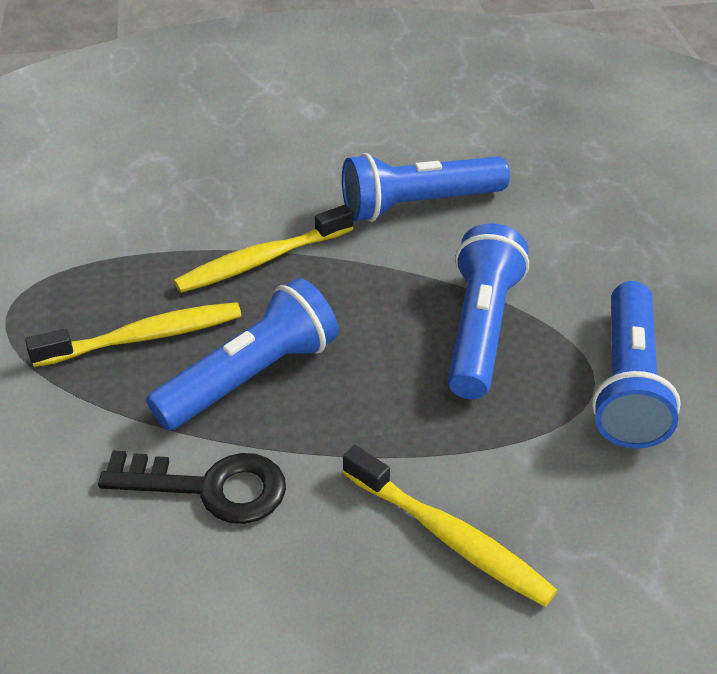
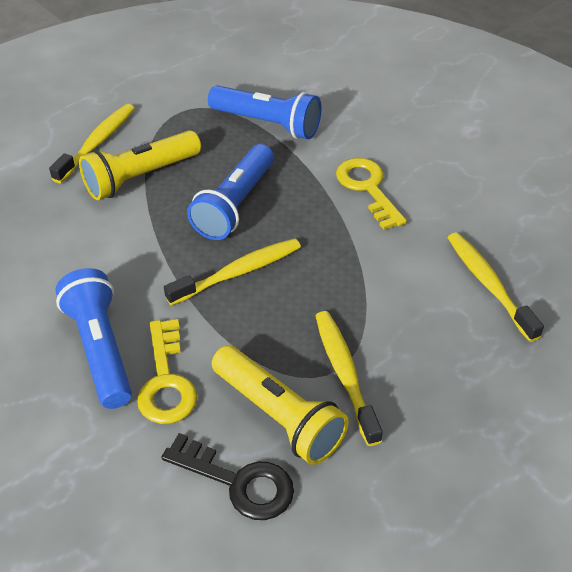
blue flashlight: [146,278,339,431] [342,153,510,222] [448,223,529,399] [592,281,681,449] = 4 -> [55,268,132,409] [187,144,274,240] [208,85,321,139] = 3
yellow flashlight: none = 0 -> [79,130,201,200] [212,345,349,465] = 2
yellow key: none = 0 -> [137,319,197,424] [336,158,407,230] = 2
yellow toothbrush: [25,302,242,367] [174,205,353,293] [343,445,557,607] = 3 -> [49,104,135,183] [164,238,301,306] [315,311,383,446] [447,232,544,342] = 4

